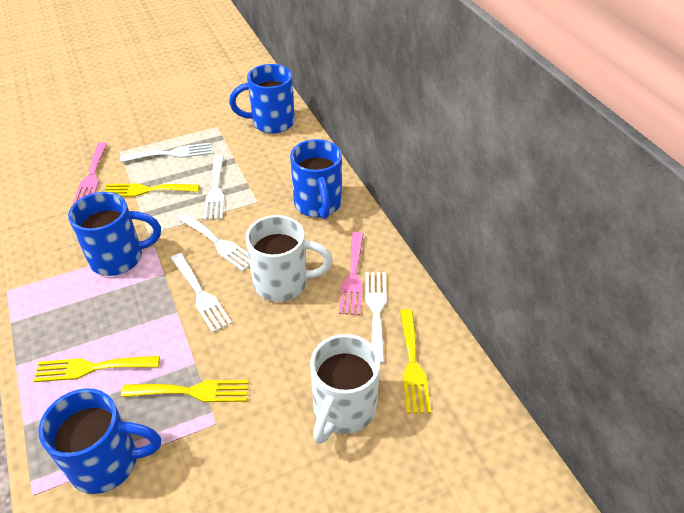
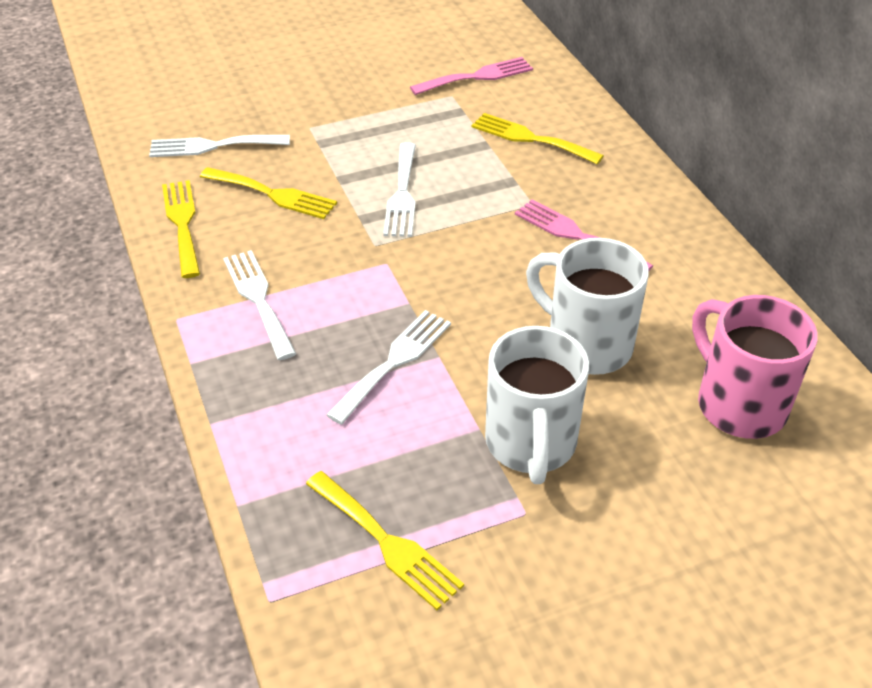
blue mug: [38,388,161,494] [68,192,161,276] [229,64,295,134] [290,139,342,219] = 4 -> none = 0
pink mug: none = 0 -> [692,295,818,439] = 1
white fork: [120,143,212,162] [171,253,232,333] [178,213,250,271] [204,155,224,220] [365,272,387,364] = 5 -> [149,135,290,157] [223,250,296,360] [326,310,451,425] [383,142,416,237] = 4

